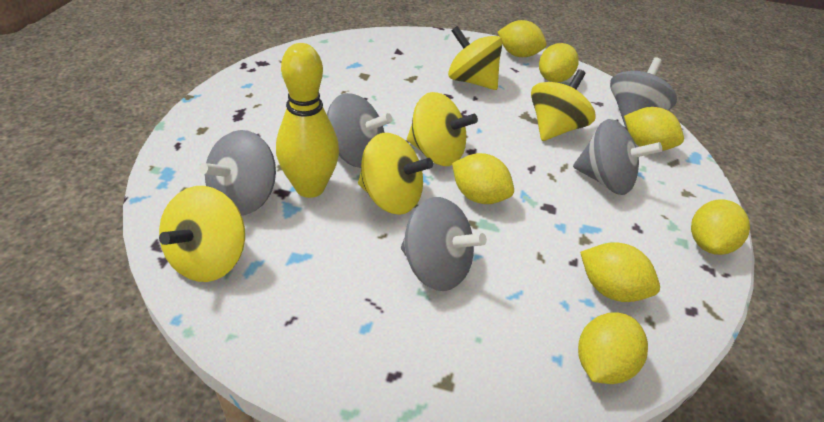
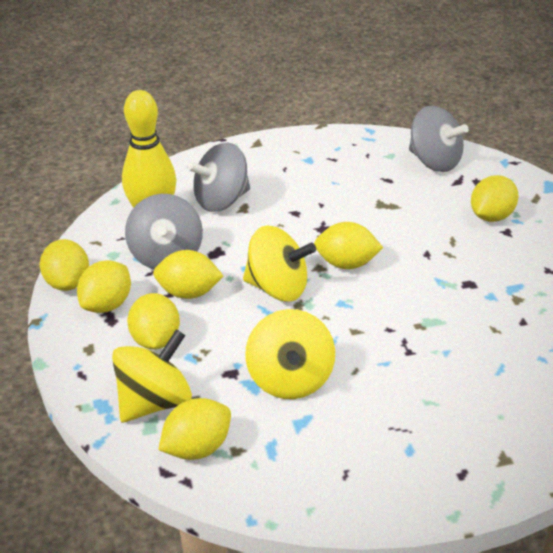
grey spinning top: [199,130,276,216] [327,93,392,168] [401,197,487,291] [573,119,662,195] [610,57,677,127] = 5 -> [125,194,203,269] [187,142,250,212] [409,106,469,172] = 3
yellow spinning top: [159,186,245,282] [358,133,433,215] [407,92,478,166] [448,26,502,90] [531,69,596,141] = 5 -> [112,330,192,422] [243,226,316,301] [245,309,335,399] = 3

